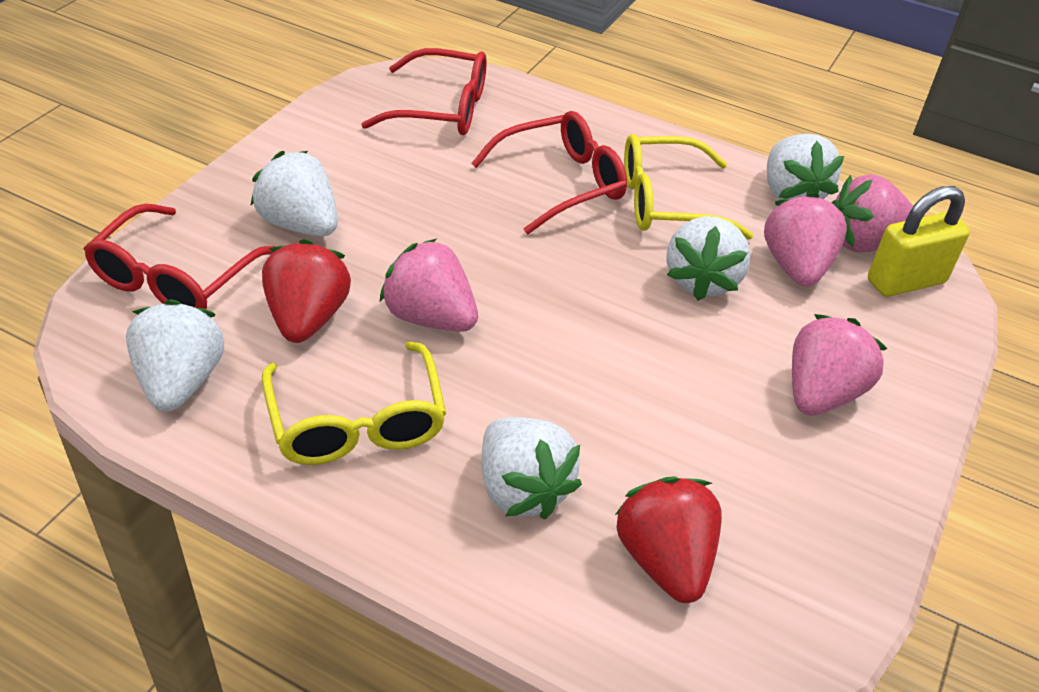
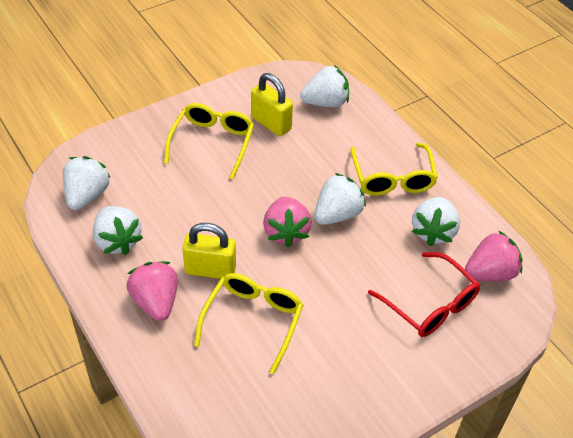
pink strawberry: [379,239,478,332] [764,192,847,287] [792,314,887,416] [832,174,913,253] = 4 -> [126,261,178,321] [263,197,312,248] [465,230,523,281] = 3
red glasses: [84,204,276,309] [361,48,487,135] [471,111,627,234] = 3 -> [368,252,480,337] = 1
red strawberry: [262,239,351,343] [615,476,722,603] = 2 -> none = 0
yellow glasses: [262,341,446,465] [624,134,753,239] = 2 -> [164,103,254,179] [194,273,303,374] [350,143,438,196] = 3
yellow padlock: [868,186,970,297] = 1 -> [182,223,236,279] [251,73,293,136] = 2

